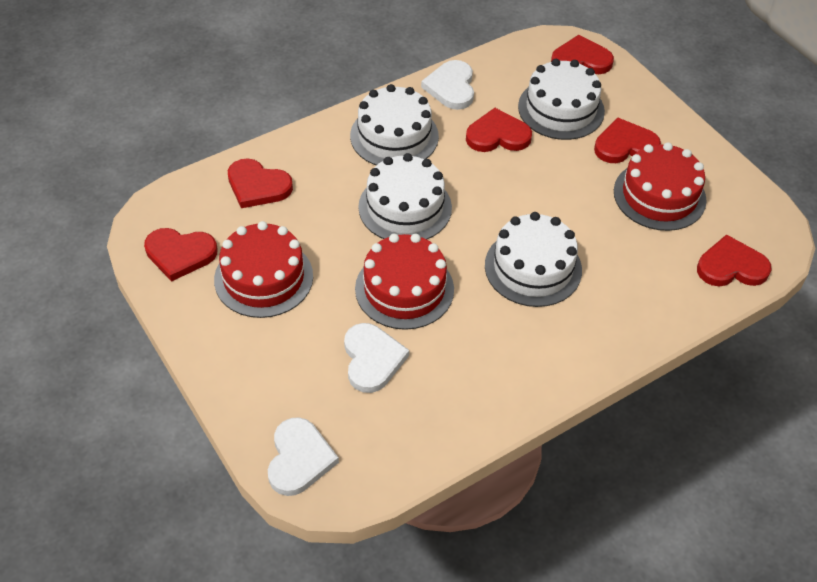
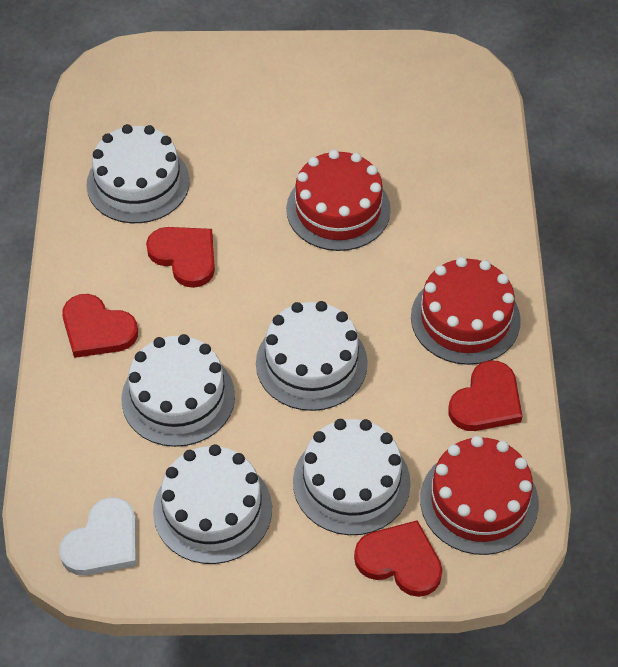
red heart: [144,228,218,282] [228,158,293,208] [466,108,532,152] [551,35,614,74] [594,117,661,163] [697,234,772,287] = 6 -> [62,294,138,358] [146,227,215,288] [354,520,442,597] [448,360,523,431] = 4
white cake: [350,84,439,165] [358,153,452,239] [485,212,582,307] [518,59,605,140] = 4 -> [86,124,190,223] [122,334,235,447] [153,444,272,564] [256,301,368,411] [293,419,411,535] = 5
white heart: [268,417,339,496] [344,323,409,393] [421,60,474,110] = 3 -> [59,497,136,575] = 1

